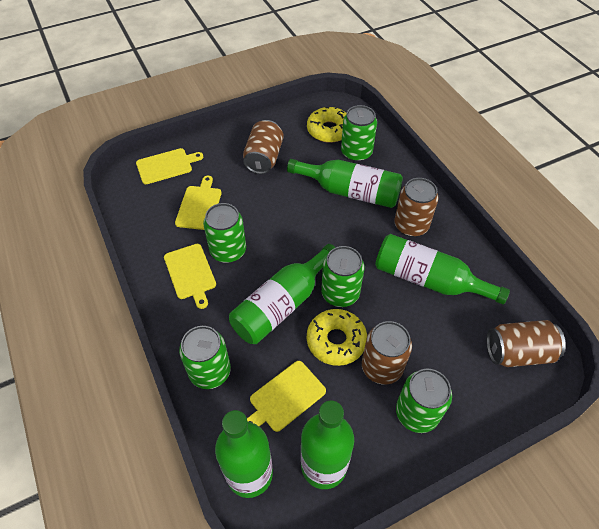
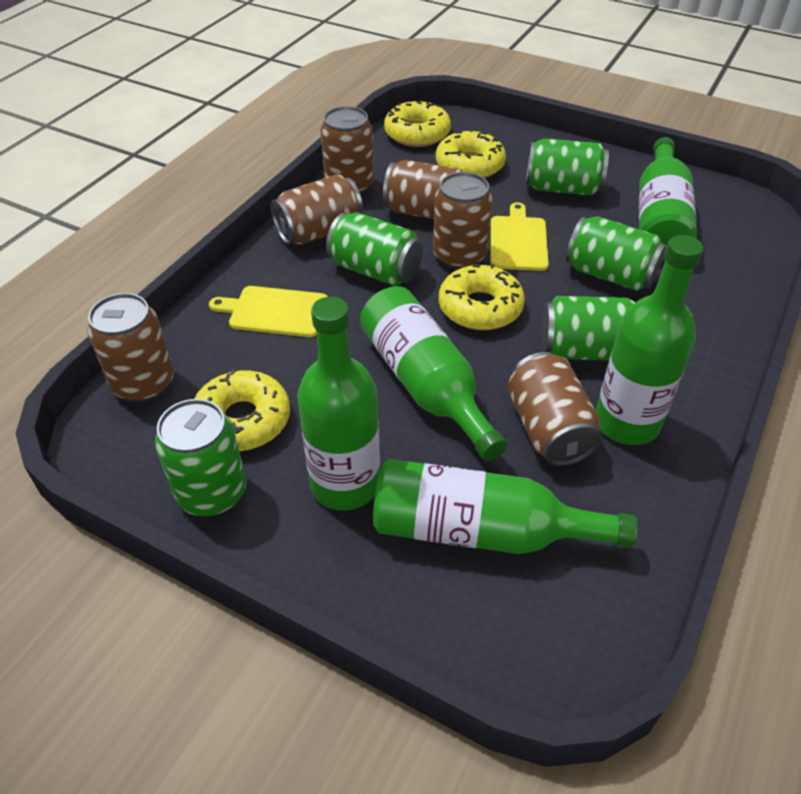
brown can: [243,120,284,174] [362,321,412,385] [394,178,439,237] [486,320,566,367] = 4 -> [87,293,174,402] [271,174,363,245] [320,106,374,195] [383,160,463,219] [433,172,493,269] [507,352,602,466] = 6
yellow cutting board: [136,148,203,184] [164,244,216,309] [175,176,222,230] [247,361,326,432] = 4 -> [209,286,328,337] [491,202,549,271] = 2
yellow donut: [307,106,347,143] [307,309,367,366] = 2 -> [194,369,290,451] [384,101,451,147] [436,129,506,178] [439,264,525,330] = 4

